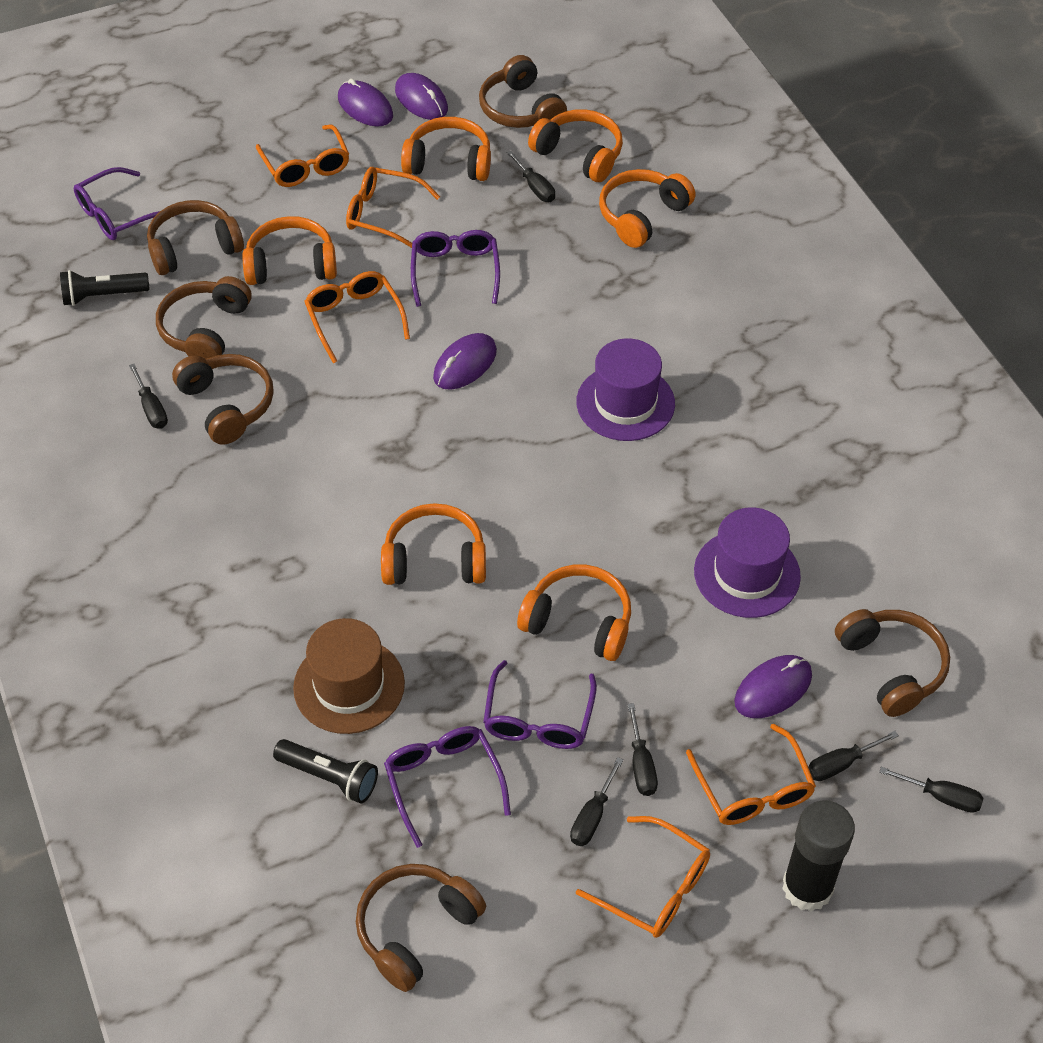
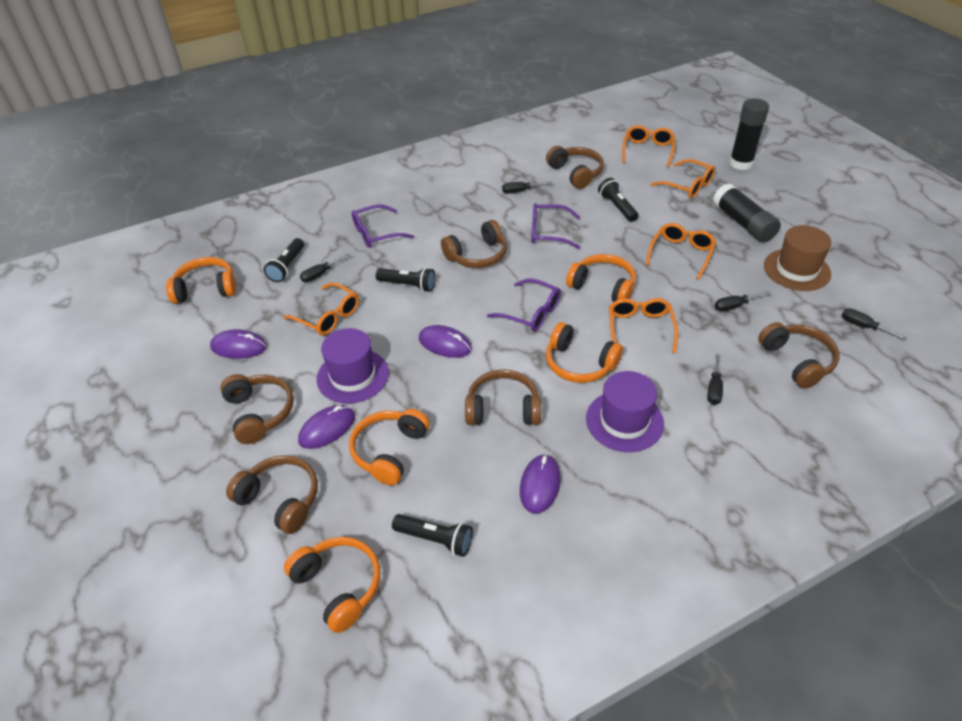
black flashlight: [60,270,150,306] [273,739,378,804] = 2 -> [264,238,304,282] [376,268,436,292] [392,514,473,557] [598,178,639,222] = 4
black glue stick: [782,800,855,912] = 1 -> [713,183,781,243] [729,98,769,170] = 2
black screwdriver: [129,364,168,429] [507,151,555,202] [570,757,624,846] [627,703,658,796] [808,731,899,781] [879,767,983,813] = 6 -> [300,254,350,282] [502,182,552,194] [708,354,723,405] [715,291,771,312] [842,308,907,340] = 5
orange headphones: [242,216,337,285] [381,503,486,585] [401,117,491,181] [517,564,631,661] [528,109,623,182] [599,169,696,248] = 6 -> [166,257,236,304] [284,537,380,633] [349,409,430,486] [546,322,623,383] [566,254,636,302] = 5
purple glasses: [74,167,177,240] [384,726,511,848] [411,230,500,307] [483,660,597,749] = 4 -> [352,204,414,248] [487,278,561,331] [531,203,580,249] = 3

